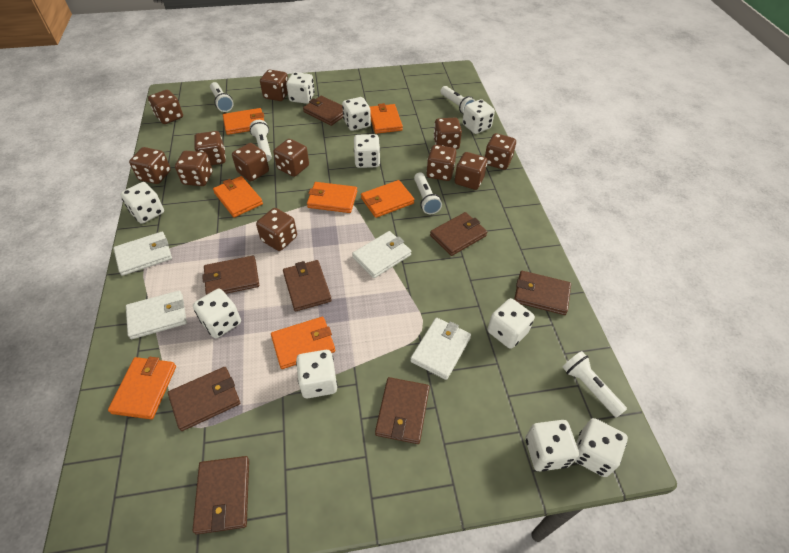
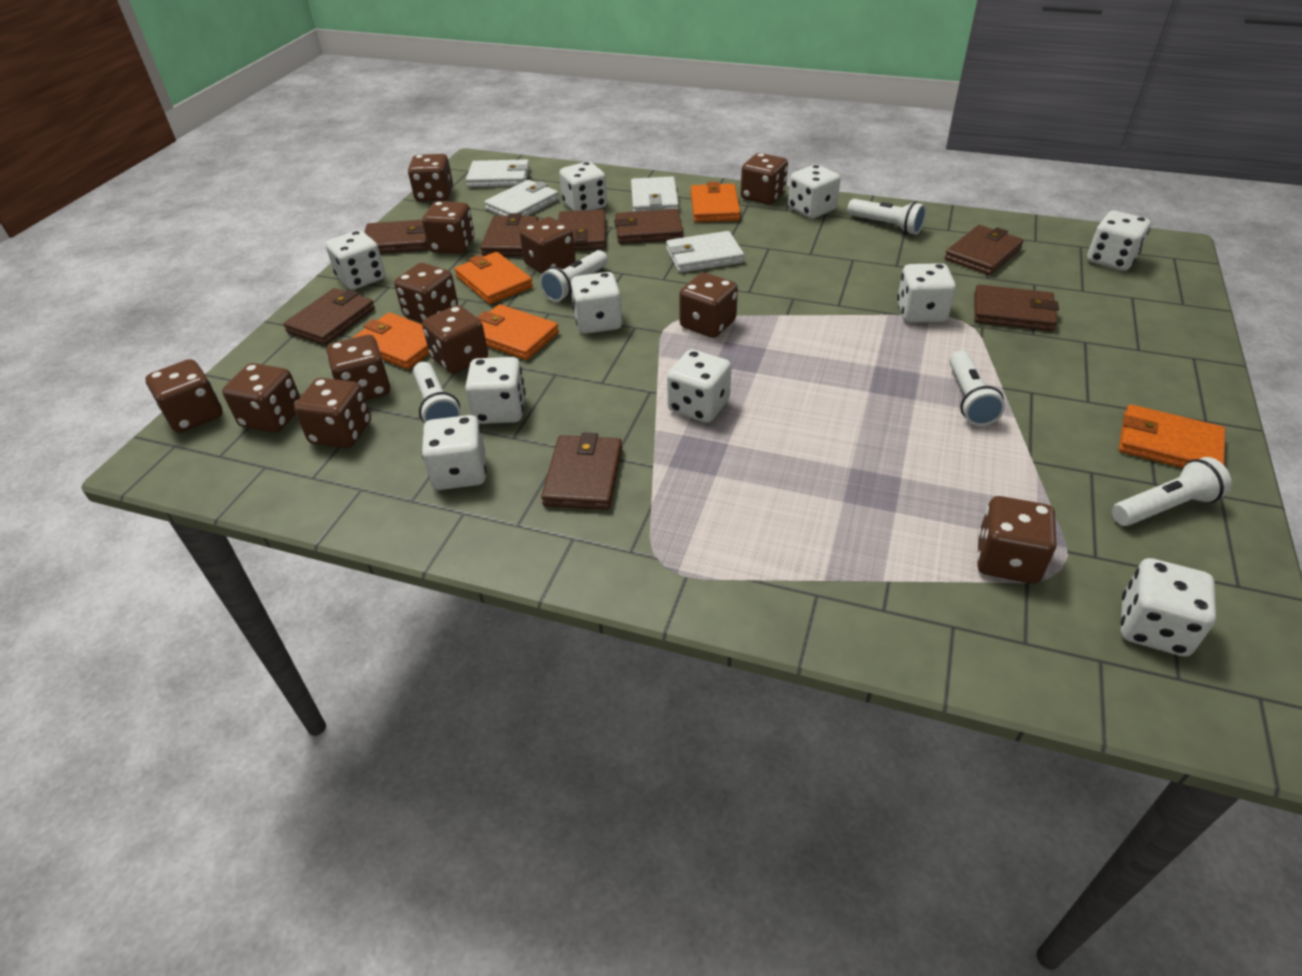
orange wallet: [108,357,176,419] [213,176,263,217] [223,108,264,135] [271,317,335,369] [307,182,357,213] [361,180,415,218] [370,103,403,134] = 7 -> [352,312,429,370] [455,252,533,304] [477,304,559,360] [691,182,741,222] [1119,404,1225,468] = 5

